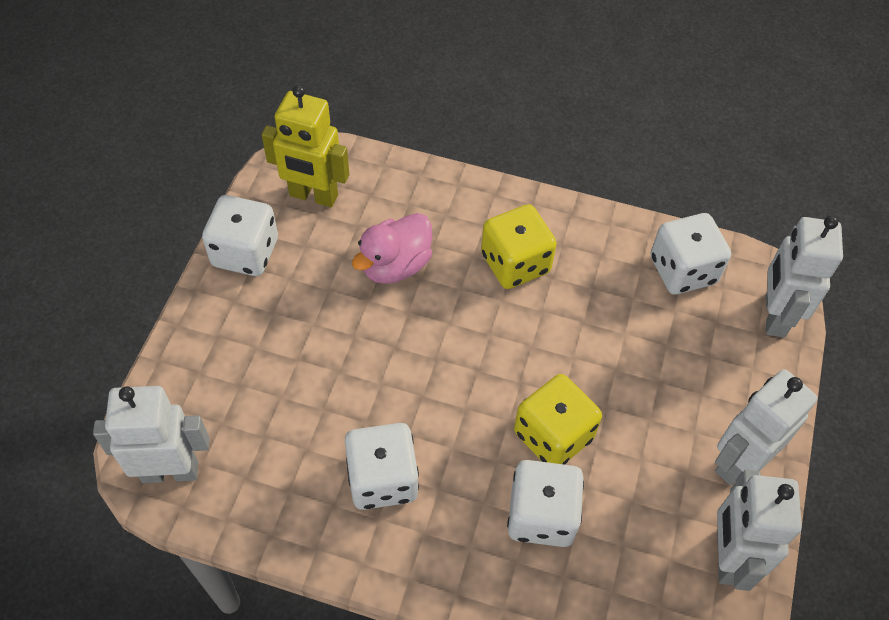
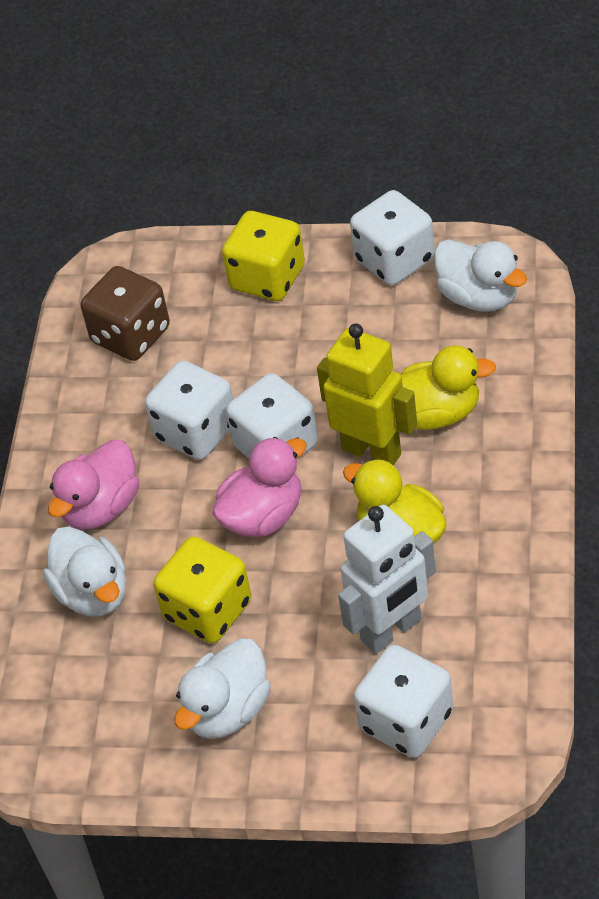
brown dice: none = 0 -> [81,266,170,361] = 1
pink duck: [352,213,432,284] = 1 -> [48,440,139,530] [212,437,307,537] = 2
white duck: none = 0 -> [43,527,126,617] [174,638,271,739] [434,239,527,312] = 3
white robot: [93,386,209,483] [715,369,818,486] [717,470,802,591] [766,216,843,337] = 4 -> [338,505,436,654] = 1
yellow duck: none = 0 -> [343,459,446,544] [401,345,496,430] = 2

